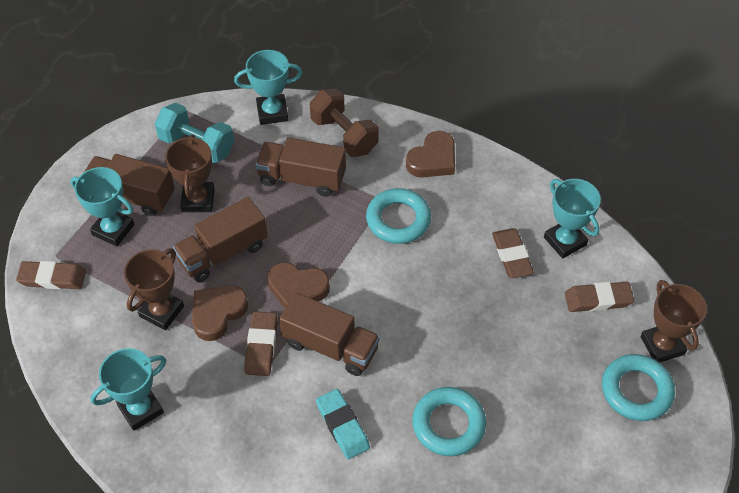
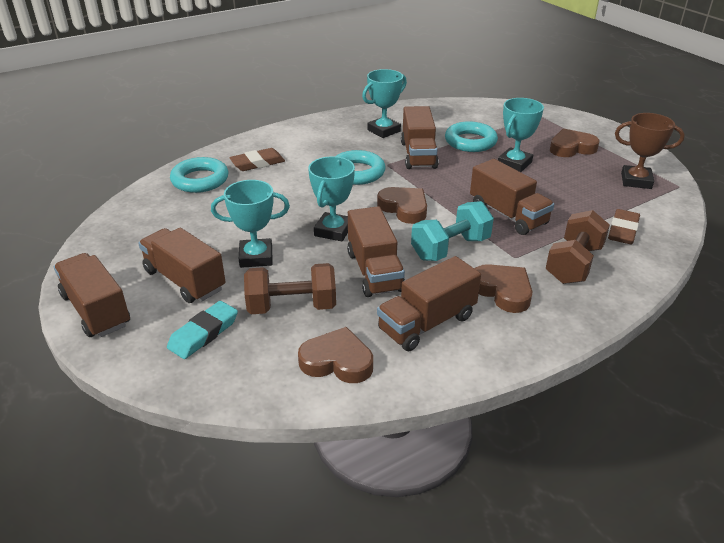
brown dumbbell: [310,89,379,157] = 1 -> [244,263,336,314] [546,210,610,284] = 2
brown eraser: [16,261,86,289] [245,312,278,376] [492,228,534,278] [565,282,634,312] = 4 -> [229,148,285,171] [608,209,640,244] = 2
brown heart: [192,285,248,341] [267,262,330,308] [406,131,455,178] = 3 -> [298,327,373,383] [377,187,427,224] [475,264,533,313] [550,129,600,157] = 4
brown trophy: [124,248,184,330] [165,135,215,212] [641,280,707,363] = 3 -> [615,113,685,189] = 1
brown truck: [84,154,175,216] [173,197,268,282] [255,138,346,197] [279,292,380,376] = 4 -> [54,253,130,337] [138,228,226,303] [347,206,405,297] [377,256,481,351] [401,106,439,169] [470,159,554,235] = 6

